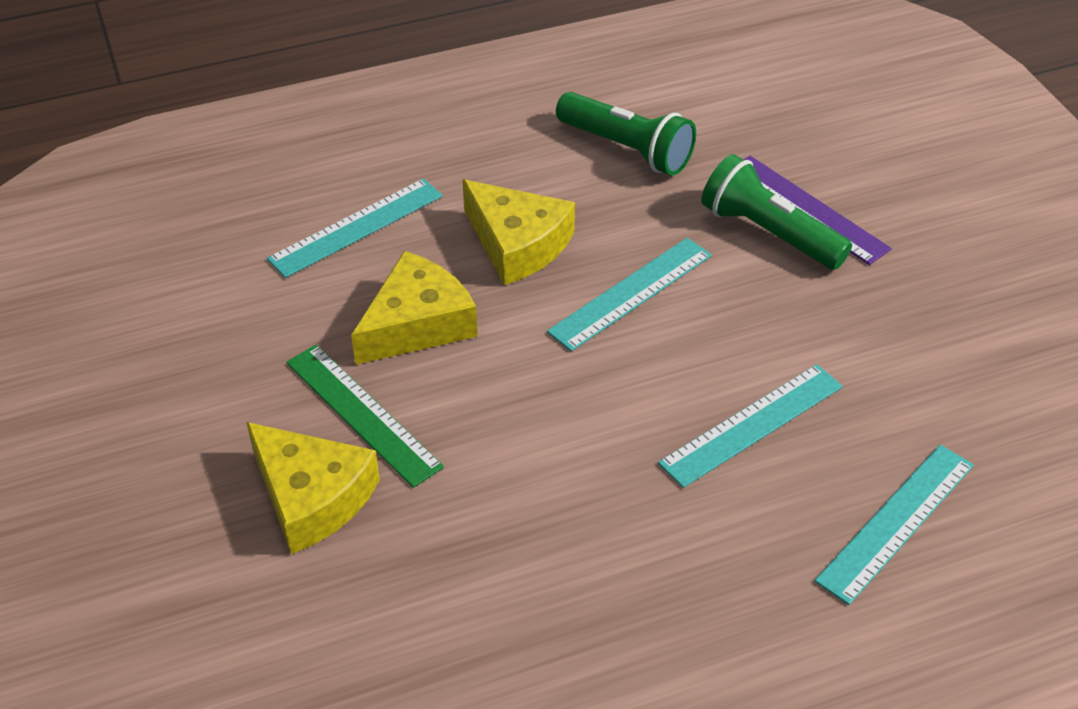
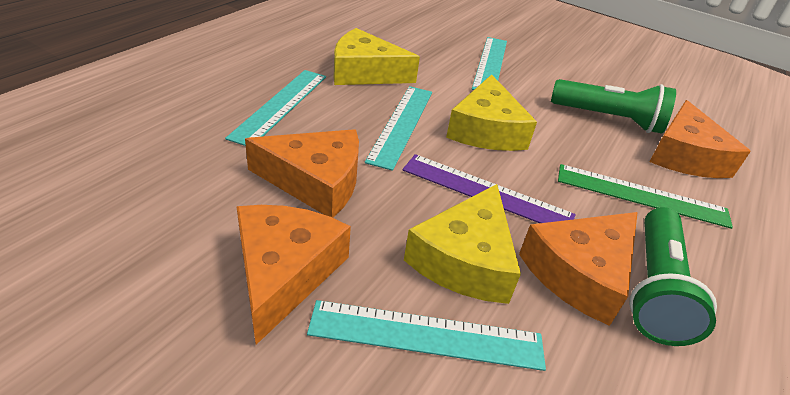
orange cheese: none = 0 -> [236,205,351,345] [245,129,359,218] [519,212,638,326] [649,100,751,178] = 4

